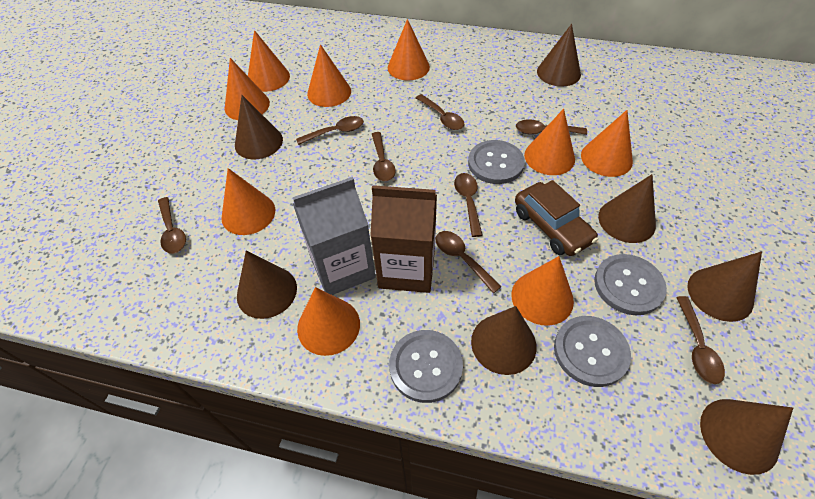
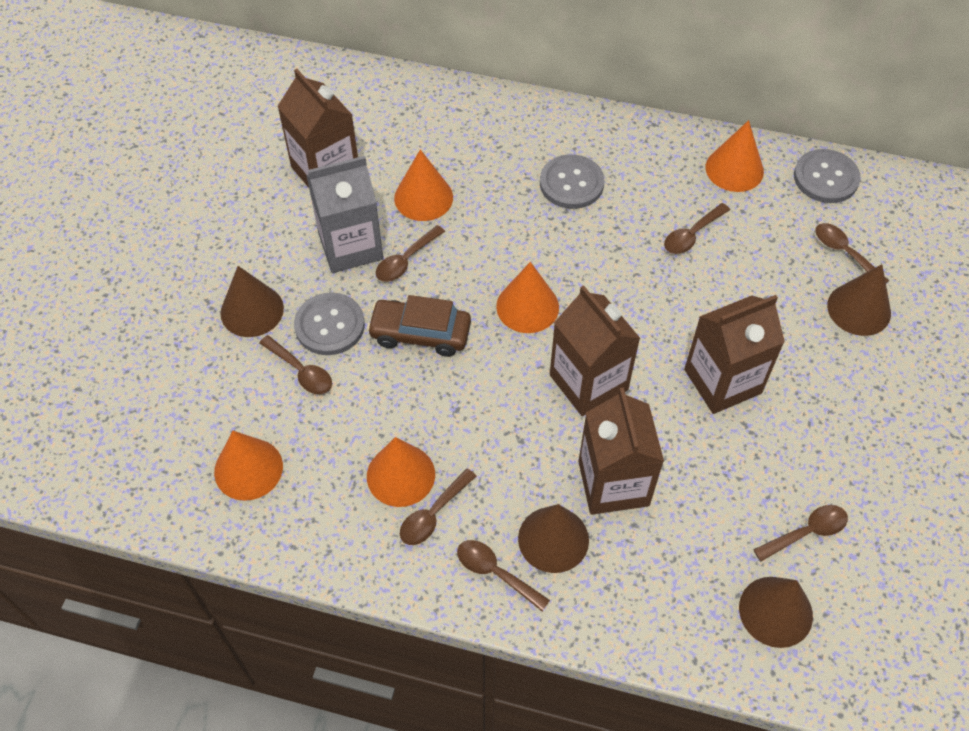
brown carton: [370,185,437,293] = 1 -> [277,69,358,188] [550,285,640,416] [578,387,664,515] [684,295,785,414] = 4
brown cone: [235,95,283,159] [237,251,297,319] [471,306,537,375] [537,24,581,86] [598,174,656,243] [688,251,762,322] [700,399,793,475] = 7 -> [220,266,284,337] [518,504,589,573] [739,577,813,648] [827,264,891,336] = 4
brown spoon: [158,197,186,254] [296,116,364,145] [372,132,396,181] [416,94,465,130] [435,231,501,293] [454,173,482,237] [516,119,587,135] [676,296,725,384] = 8 -> [259,335,332,394] [376,225,445,282] [400,468,476,545] [457,540,550,611] [664,203,730,254] [753,505,848,561] [815,223,889,283] = 7
grey button: [389,330,463,403] [468,140,525,184] [554,316,631,387] [594,254,667,315] = 4 -> [294,292,365,355] [540,154,604,209] [794,149,860,203] = 3
orange cone: [221,168,275,235] [224,58,270,120] [248,30,290,92] [297,287,360,356] [307,44,351,107] [388,19,430,80] [511,256,574,326] [524,109,575,175] [581,110,633,177] = 9 -> [214,431,283,501] [367,437,435,507] [394,149,453,221] [496,262,559,333] [706,120,764,192] = 5

